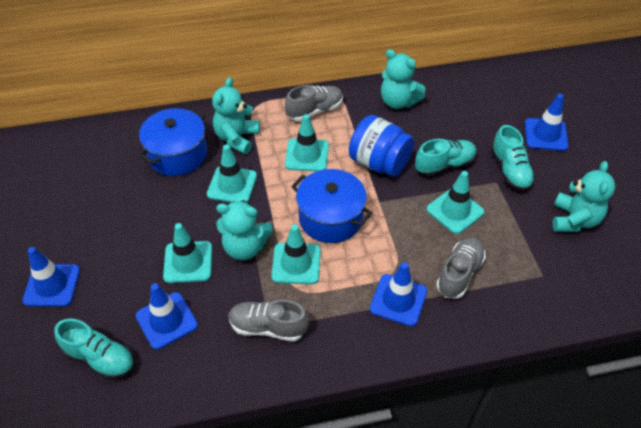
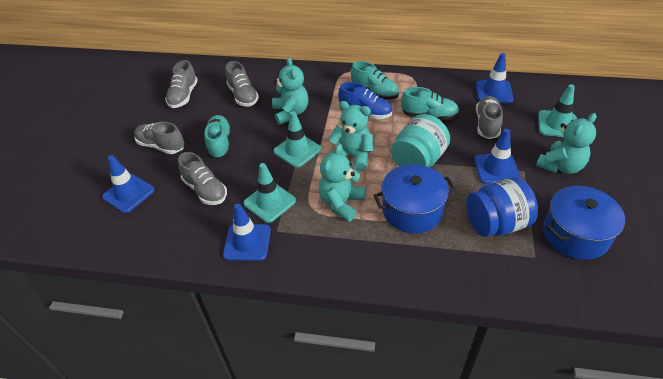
blue shoe: none = 0 -> [338,82,392,119] = 1
grey shoe: [229,300,309,342] [285,85,343,121] [436,238,486,299] = 3 -> [134,122,185,154] [165,60,198,108] [178,152,227,205] [226,61,259,107] [476,96,503,139] = 5
turquoise jar: none = 0 -> [391,114,450,167] = 1
turquoise traffic cone: [163,223,212,283] [207,144,257,203] [271,225,321,284] [285,114,329,172] [426,171,484,234] = 5 -> [243,163,296,223] [273,111,322,168] [538,84,577,137] = 3

